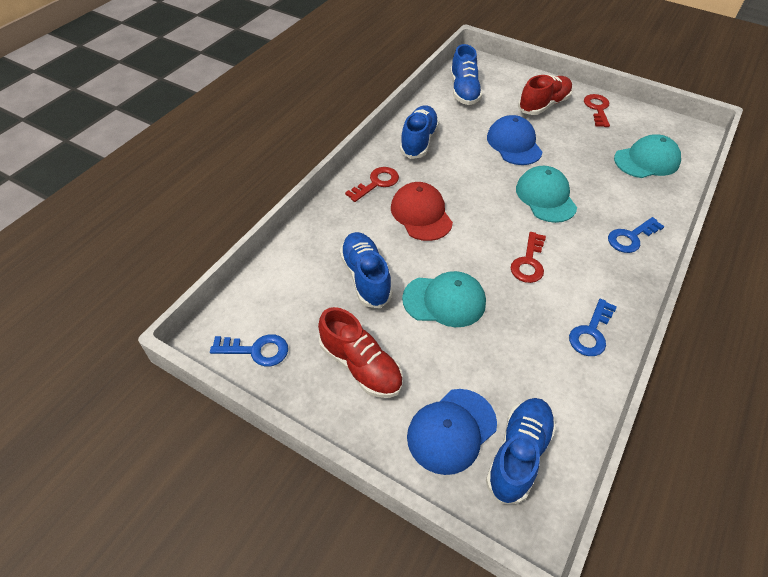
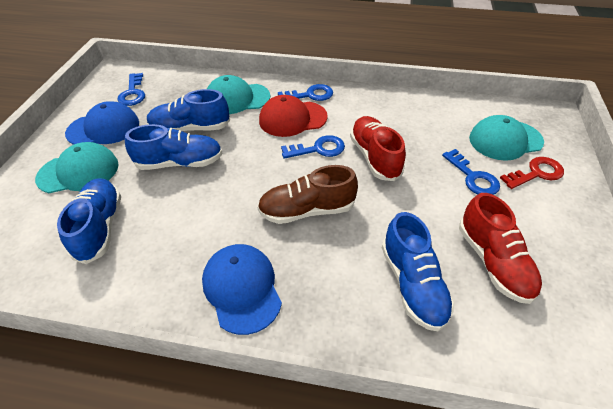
blue key: [210,334,288,366] [569,299,617,356] [608,217,665,253] = 3 -> [117,73,145,106] [278,84,333,101] [281,135,345,159] [442,149,500,195] = 4
brown shoe: none = 0 -> [257,165,358,224] = 1
red key: [345,167,399,202] [511,232,546,283] [584,94,610,127] = 3 -> [500,157,564,189] = 1

